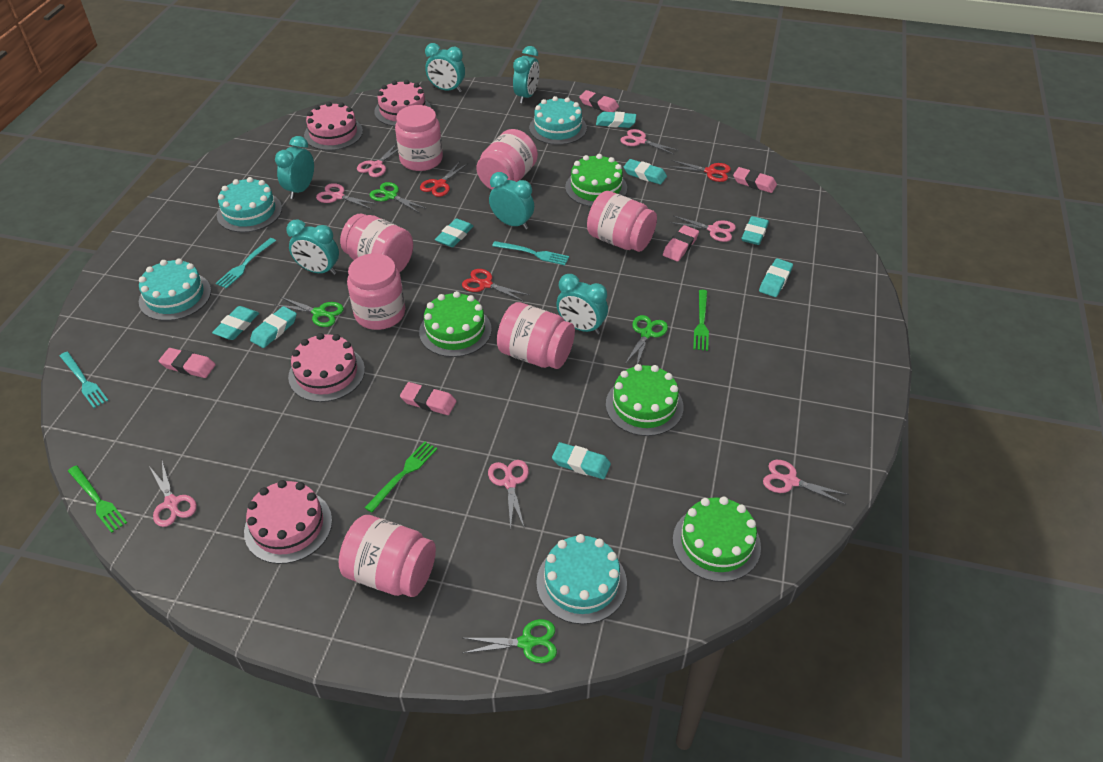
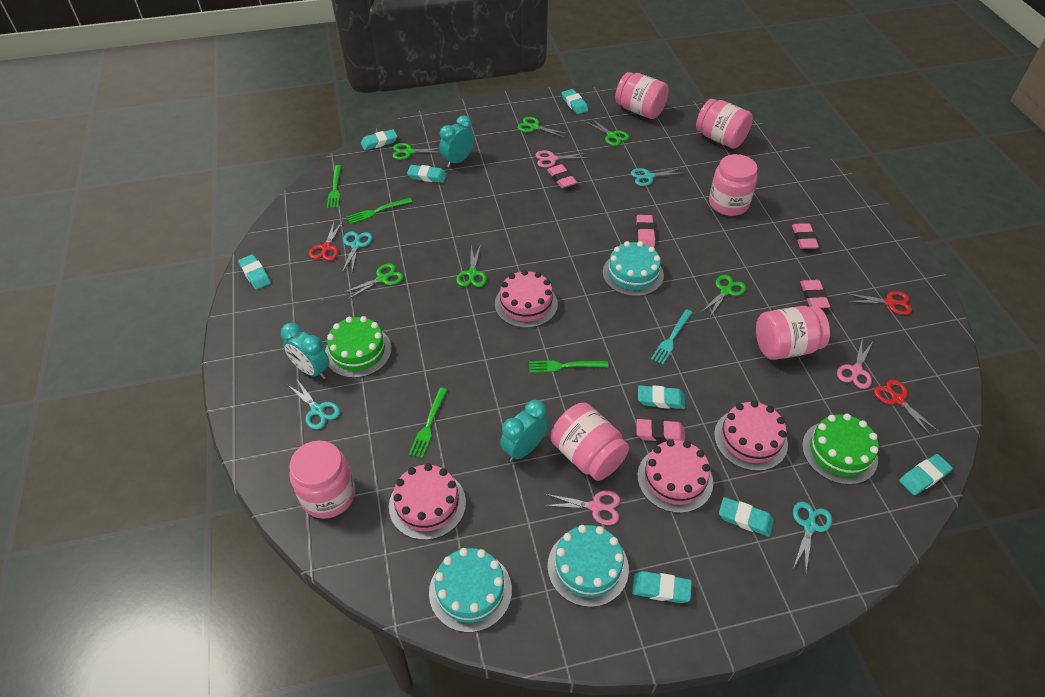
green cake: [419,291,492,357] [565,154,627,207] [606,364,684,436] [673,496,761,582] = 4 -> [325,316,392,378] [802,414,879,485] = 2
green fork: [68,465,127,533] [365,441,437,512] [693,290,709,351] = 3 -> [327,165,341,208] [347,198,412,224] [409,388,447,458] [529,361,608,373] = 4
green scissors: [275,297,344,327] [370,182,426,213] [463,619,557,663] [625,315,668,364] = 4 -> [343,263,403,299] [392,143,440,160] [456,244,487,287] [517,117,568,138] [584,117,629,146] [700,275,746,317] = 6
pink jar: [339,515,436,597] [340,213,413,273] [347,253,405,330] [395,105,443,171] [476,129,538,190] [497,302,575,369] [587,191,657,252] = 7 -> [289,440,355,519] [551,403,629,481] [615,72,669,119] [696,99,753,149] [709,154,758,216] [756,306,830,360] = 6
pink scissors: [149,461,197,527] [316,183,377,209] [357,143,398,177] [488,460,529,529] [620,129,677,154] [670,216,736,242] [763,460,849,504] = 7 -> [536,150,589,168] [543,490,620,525] [837,340,873,389] = 3
turquoise cake: [139,259,211,321] [217,177,282,233] [529,96,587,145] [536,534,627,624] = 4 -> [429,548,512,633] [548,525,629,607] [603,241,664,296] = 3
turquoise clock: [275,136,314,199] [286,219,339,275] [425,43,465,93] [489,172,534,230] [513,46,539,104] [556,274,608,335] = 6 -> [281,323,329,379] [439,115,474,167] [500,400,548,462] = 3
turquoise fork: [60,352,109,408] [216,238,276,289] [492,241,569,265] = 3 -> [651,309,693,364] = 1
turquoise scissors: none = 0 -> [288,378,340,429] [342,231,372,272] [631,168,684,186] [793,502,832,572] = 4

